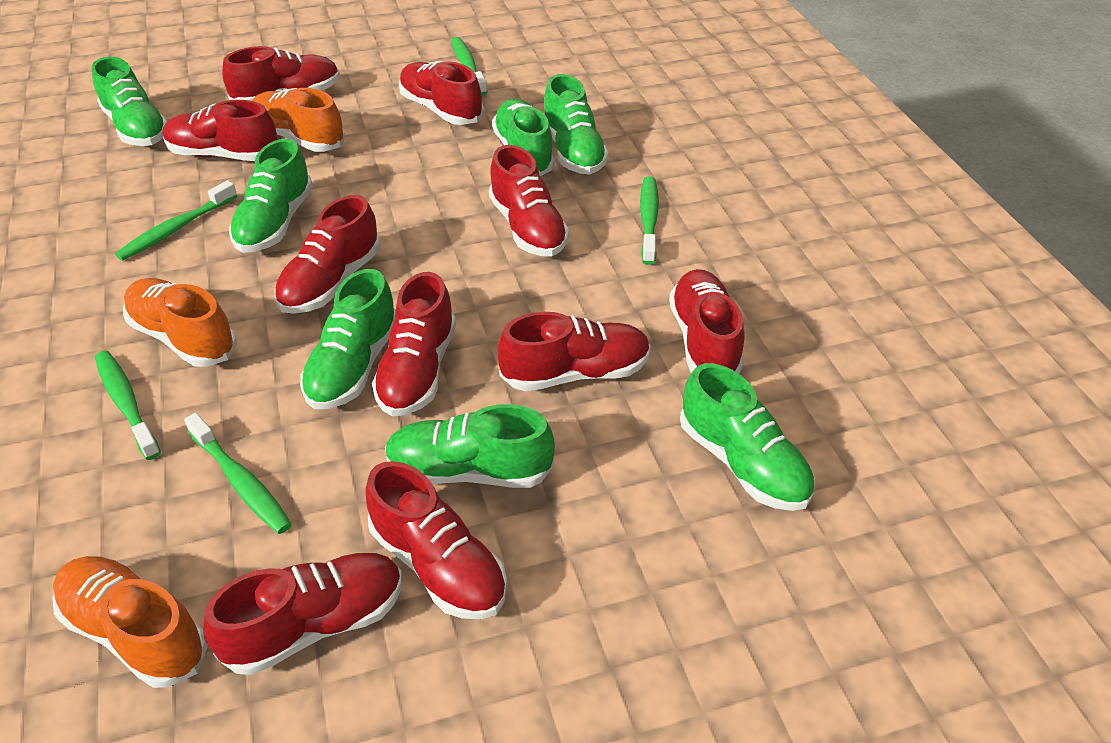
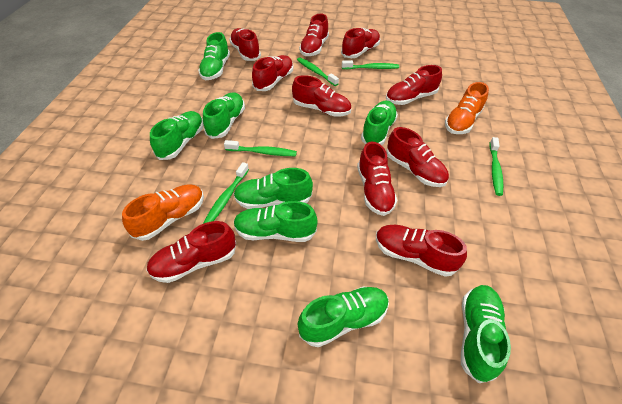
green shoe: [92,57,167,146] [229,139,313,253] [300,269,396,409] [385,404,555,488] [492,99,555,176] [543,74,609,174] [680,363,815,511] = 7 -> [150,111,204,160] [198,32,230,80] [203,93,245,139] [233,168,313,209] [234,201,318,242] [298,286,389,347] [361,101,398,145] [461,285,511,383] = 8
orange shoe: [52,556,208,688] [123,278,237,367] [252,88,345,152] = 3 -> [122,184,204,241] [445,82,489,134] = 2

